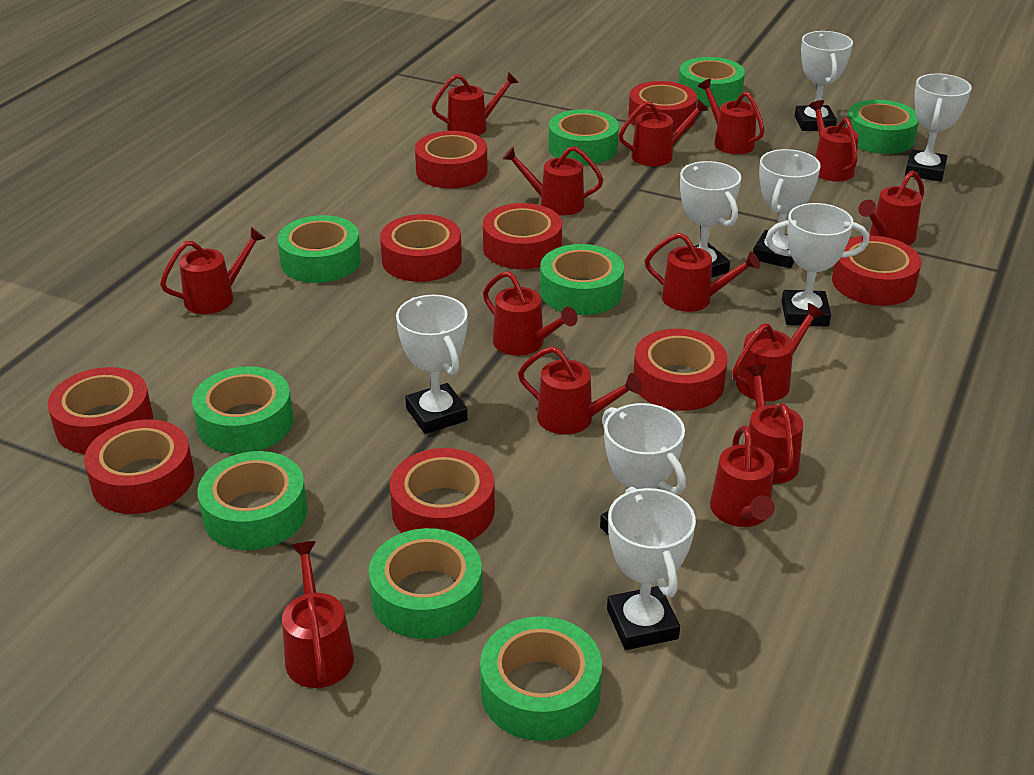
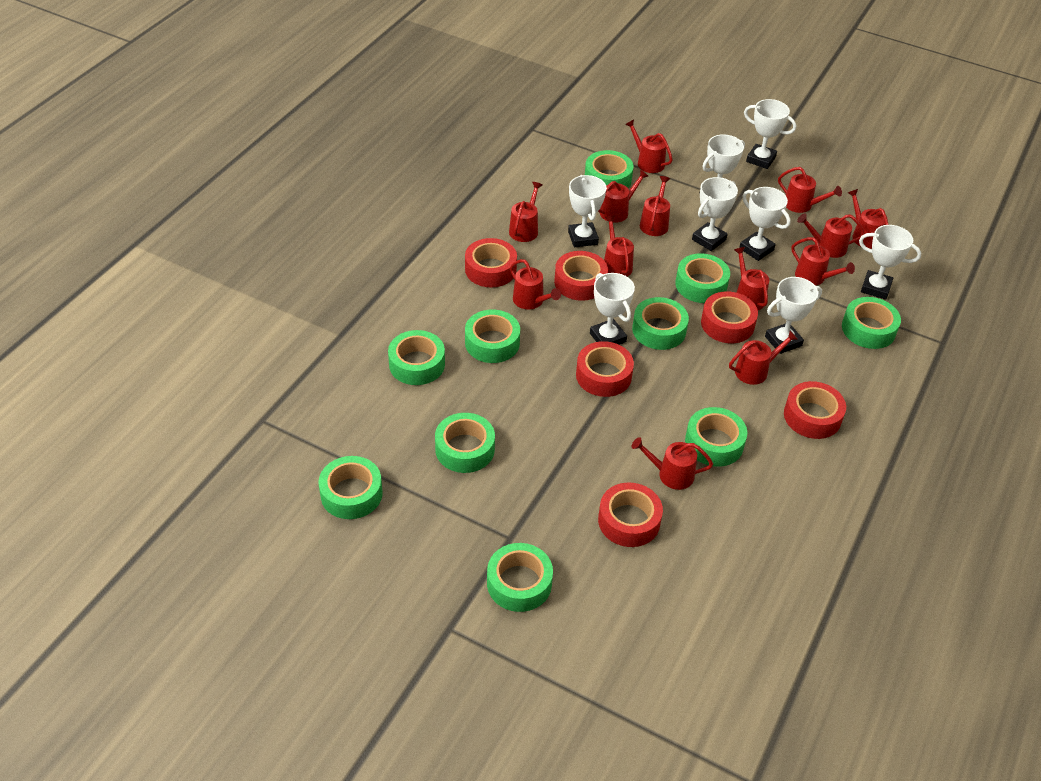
green tape: [192,366,293,454] [197,451,308,550] [277,215,361,283] [369,528,482,639] [480,616,602,741] [540,244,624,315] [548,109,619,165] [678,57,745,106] [846,100,919,154] = 9 -> [319,456,383,519] [388,330,445,385] [435,413,495,473] [465,309,520,363] [487,543,553,612] [585,150,634,188] [632,297,689,350] [675,253,730,303] [685,407,747,467] [842,297,901,349] = 10
red tape: [48,367,153,454] [84,420,194,514] [380,214,462,282] [390,448,495,541] [415,131,488,188] [483,203,562,269] [628,81,697,133] [633,329,728,411] [832,236,921,306] = 9 -> [465,238,517,287] [554,251,608,301] [576,341,634,397] [598,482,663,547] [701,291,758,343] [784,381,846,439] = 6
red watering can: [160,227,265,314] [282,541,354,688] [431,72,519,136] [483,271,578,356] [503,146,603,216] [518,346,642,435] [619,99,708,167] [645,233,760,312] [698,79,765,154] [710,425,775,527] [732,303,825,402] [744,364,803,484] [809,100,859,182] [858,171,924,245] = 14 -> [509,182,542,242] [510,259,561,310] [598,170,648,223] [604,215,634,277] [625,120,673,173] [632,437,713,490] [640,176,670,236] [729,331,798,385] [734,247,769,310] [778,167,842,213] [791,237,855,286] [797,213,865,258] [848,189,889,249] = 13

